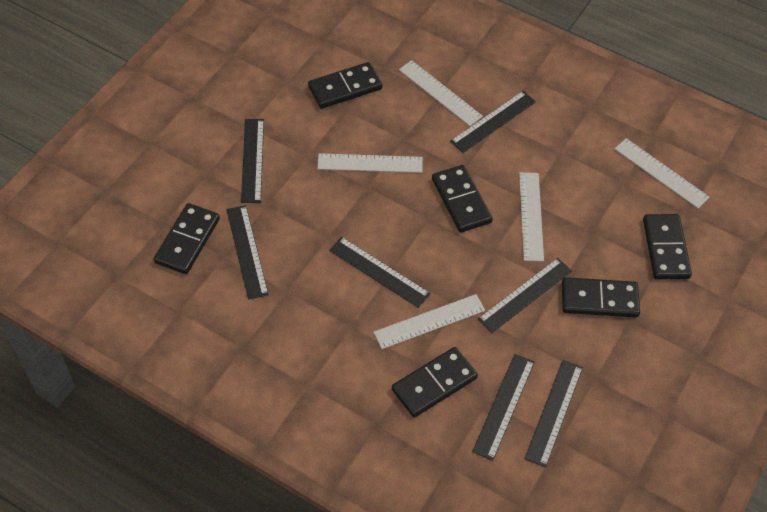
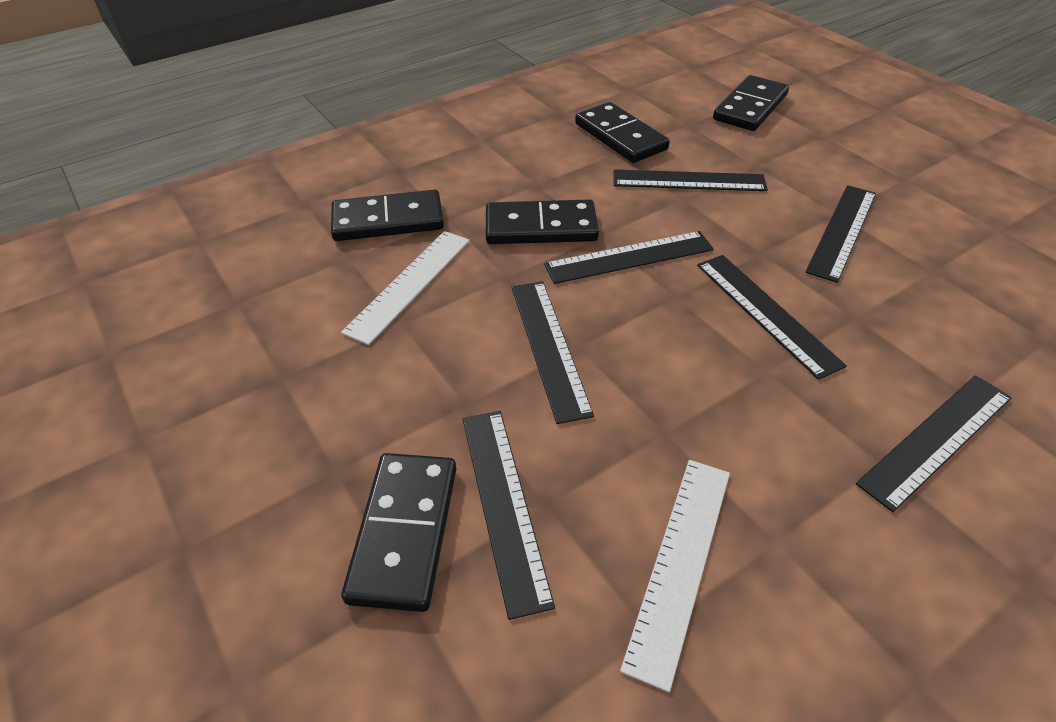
black domino: [154,203,220,274] [308,62,382,109] [392,347,478,418] [432,165,493,233] [562,277,640,317] [643,214,692,280] = 6 -> [331,190,444,241] [341,453,456,612] [486,199,599,244] [575,102,670,163] [713,75,789,131] = 5
white ruler: [317,153,423,173] [373,294,485,349] [399,60,483,126] [519,172,544,262] [615,138,710,209] = 5 -> [341,231,470,345] [620,460,730,692] = 2

